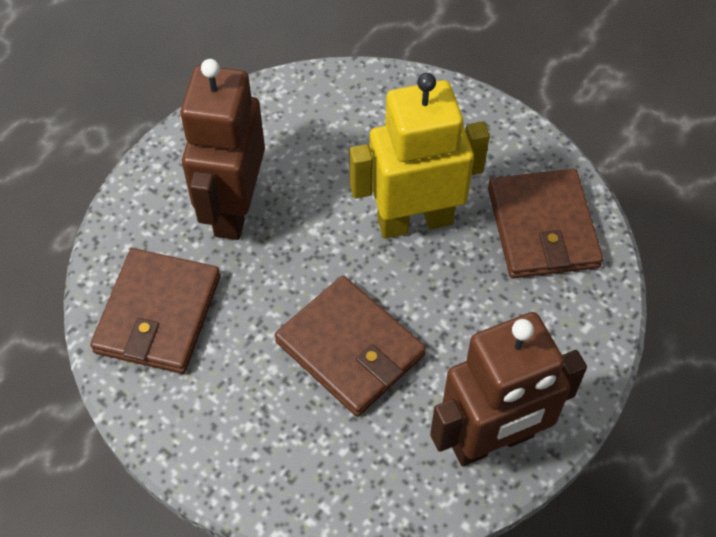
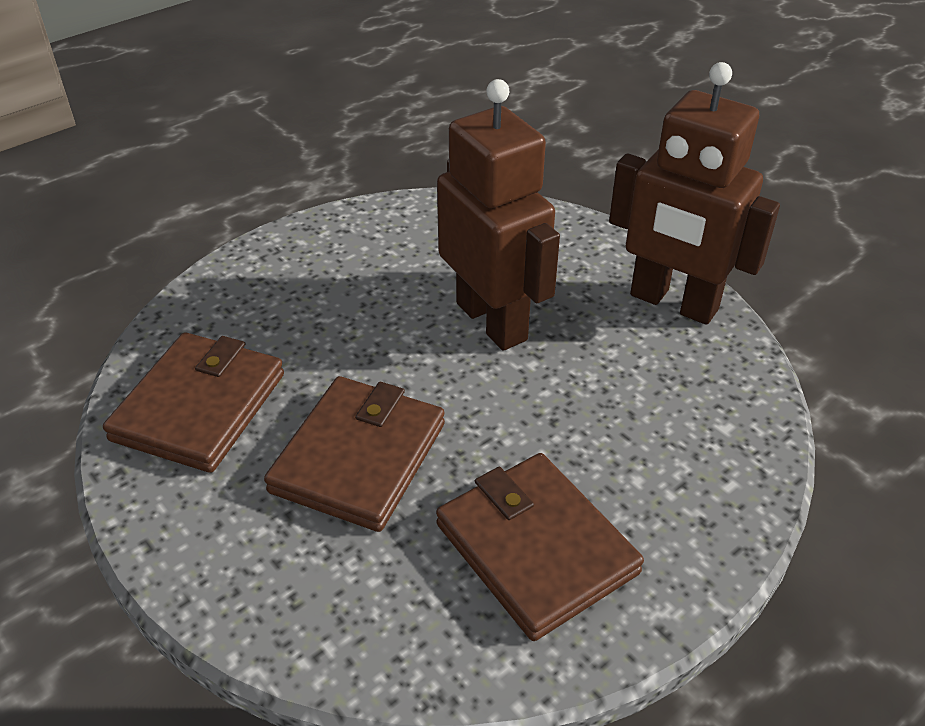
yellow robot: [349,73,490,239] = 1 -> none = 0

